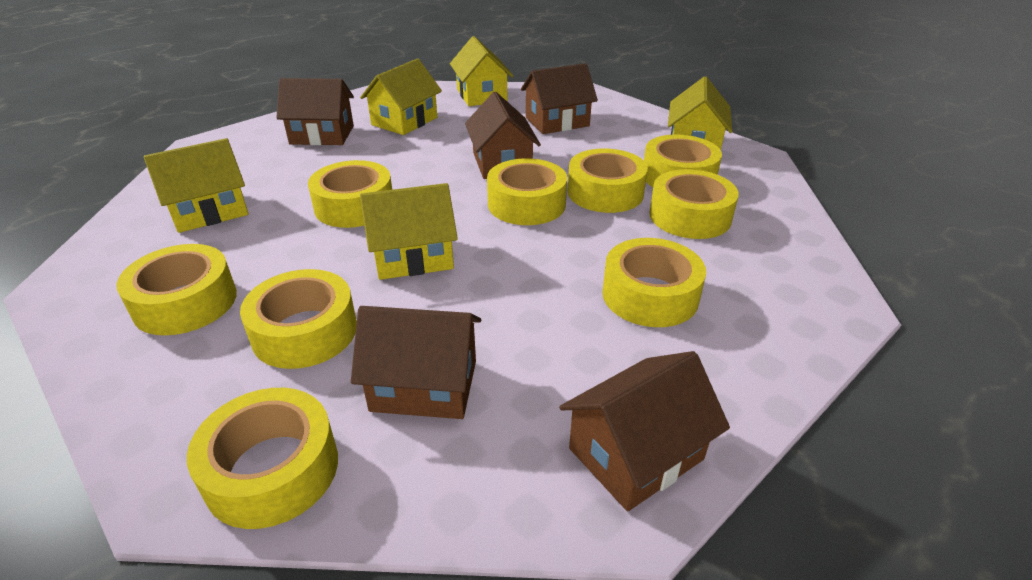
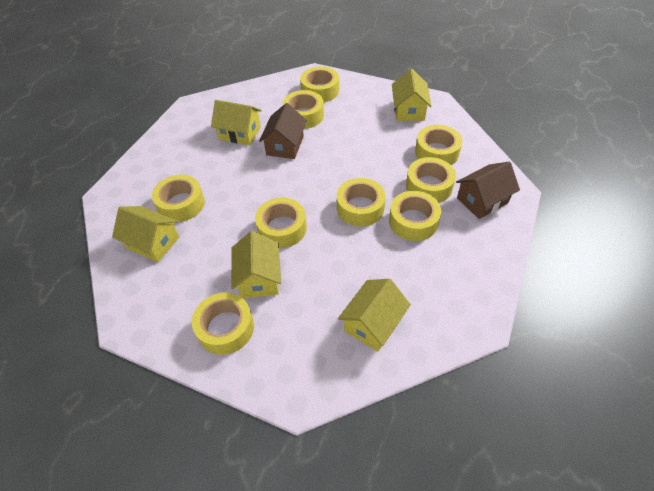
brown house: [276,78,354,145] [351,306,481,419] [465,92,541,179] [521,63,598,134] [559,351,730,511] = 5 -> [259,103,307,159] [456,162,520,219] = 2

